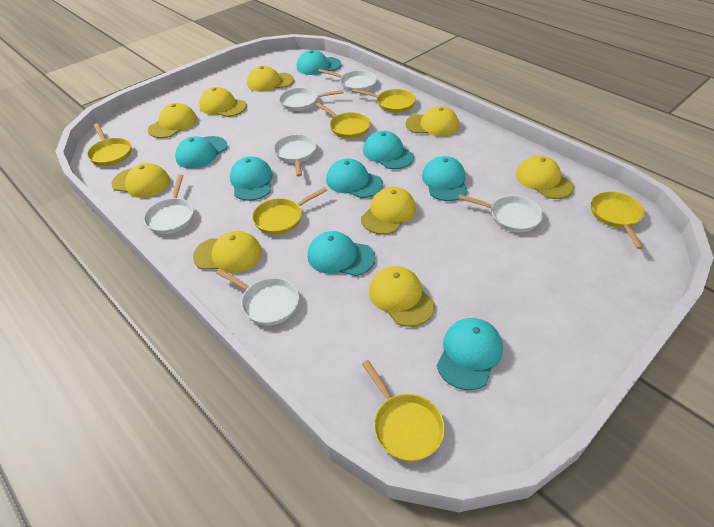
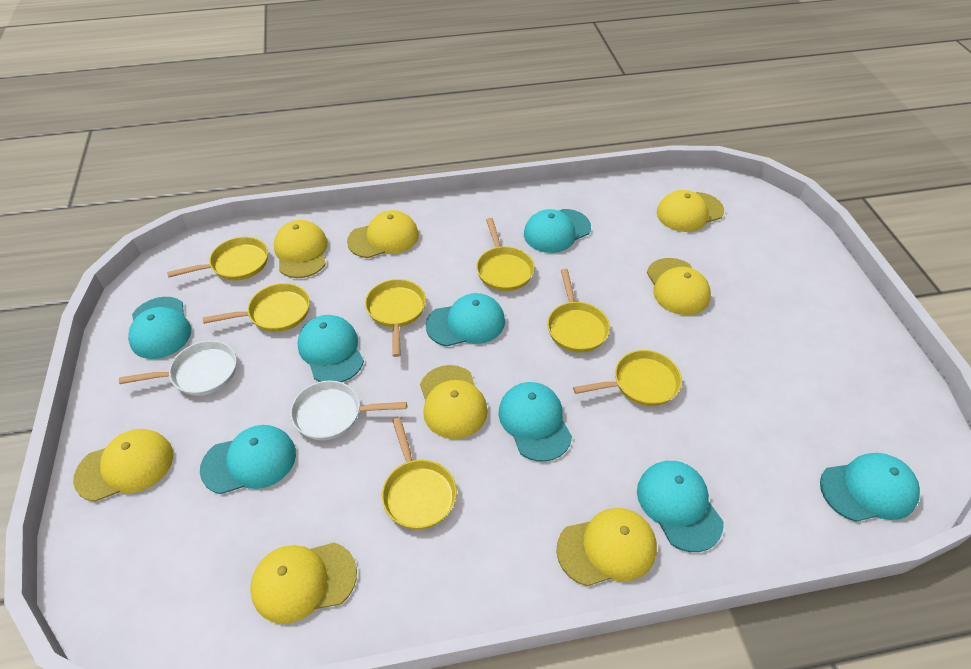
white pan: [144,175,194,234] [216,269,299,325] [274,134,317,177] [279,88,344,111] [318,69,377,92] [458,194,543,232] = 6 -> [119,341,237,396] [290,380,407,440] = 2
yellow cap: [112,163,170,198] [148,103,197,138] [193,231,262,273] [199,87,247,117] [247,66,294,92] [361,187,416,235] [369,266,435,327] [406,106,459,136] [516,156,574,199] = 9 -> [73,429,173,502] [250,542,357,624] [274,220,328,278] [347,210,419,258] [420,365,488,439] [556,508,657,586] [647,258,711,315] [657,190,724,232] = 8
yellow pan: [87,123,131,166] [252,187,327,235] [316,103,371,139] [353,88,416,113] [362,360,445,462] [591,191,645,249] = 6 -> [167,237,268,280] [203,283,310,332] [365,279,426,357] [382,418,457,529] [476,218,534,291] [547,269,610,352] [573,350,682,406] = 7

